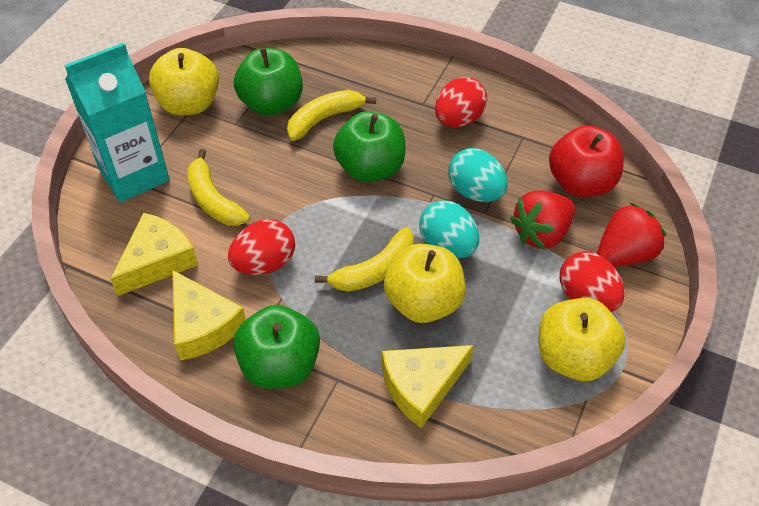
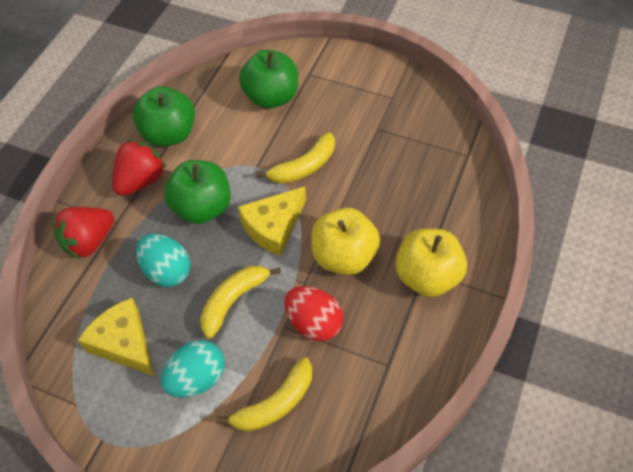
red apple: [549,125,624,197] = 1 -> none = 0
red egg: [228,219,295,275] [435,77,487,127] [559,251,624,312] = 3 -> [285,286,343,341] = 1
turquoise carton: [64,43,170,202] = 1 -> none = 0
yellow apple: [149,48,219,116] [384,244,466,323] [539,298,626,381] = 3 -> [311,208,380,275] [395,228,467,297] = 2
yellow cheese: [110,213,198,296] [172,270,246,360] [382,345,474,428] = 3 -> [78,298,155,377] [238,187,306,256] = 2

